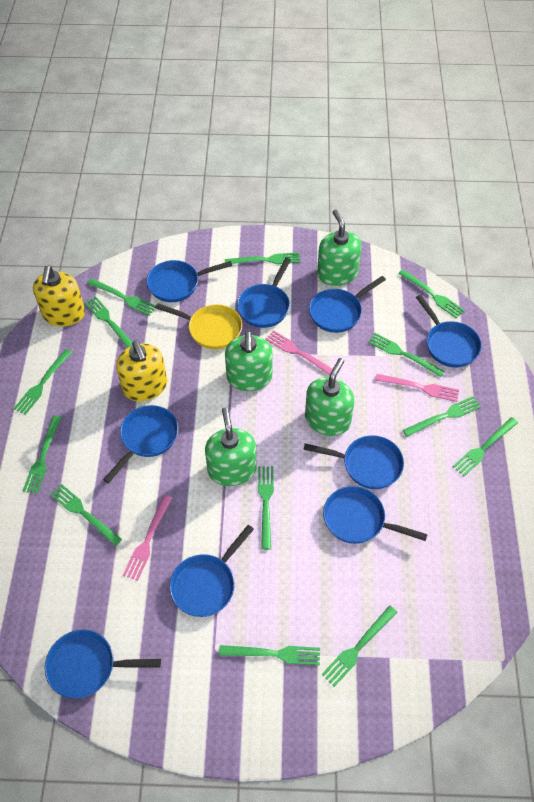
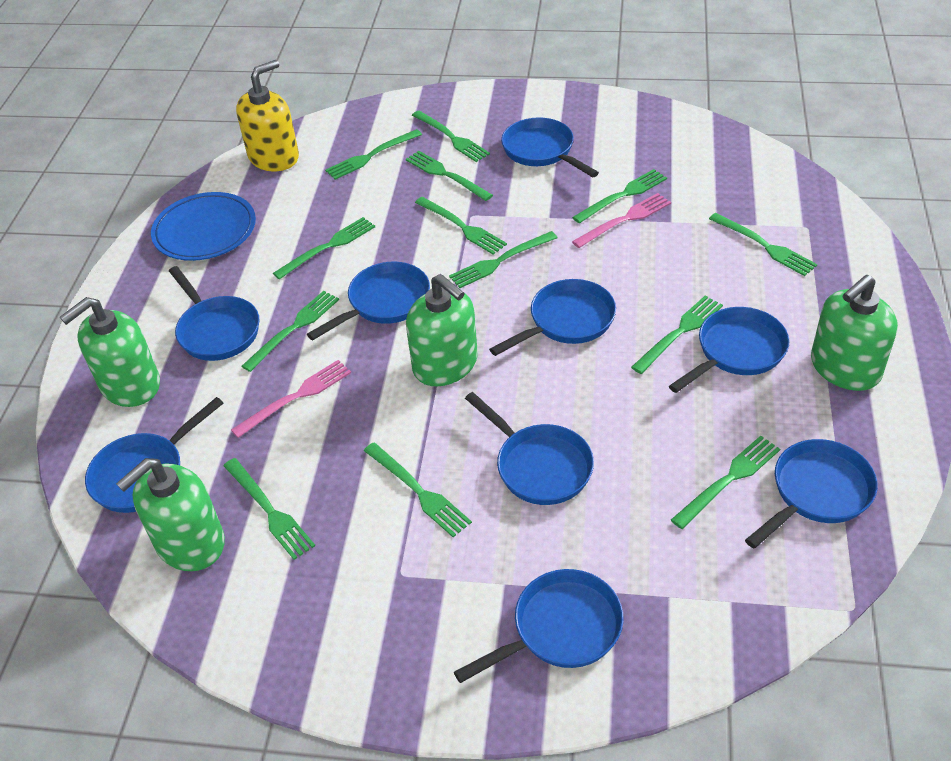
blue plate: none = 0 -> [151,192,256,261] = 1
pink fork: [123,495,172,581] [265,330,333,375] [375,374,459,402] = 3 -> [231,360,351,438] [572,193,671,248] = 2
yellow pan: [155,303,242,349] = 1 -> none = 0
yellow soap dispenser: [33,265,85,327] [116,341,167,401] = 2 -> [236,60,299,171] = 1

